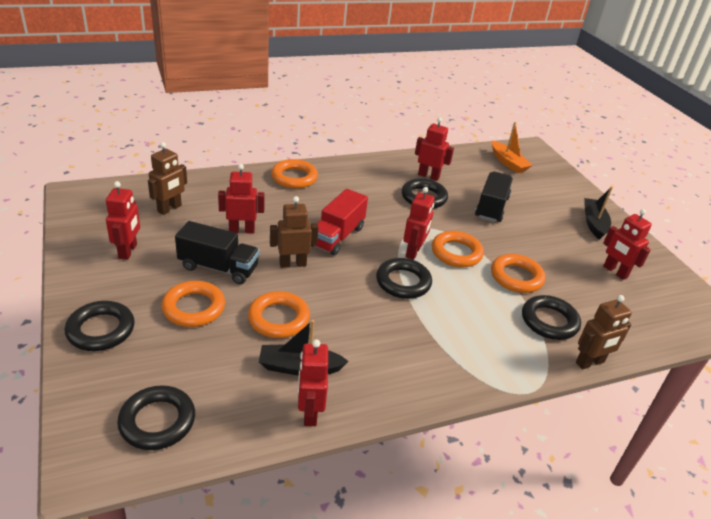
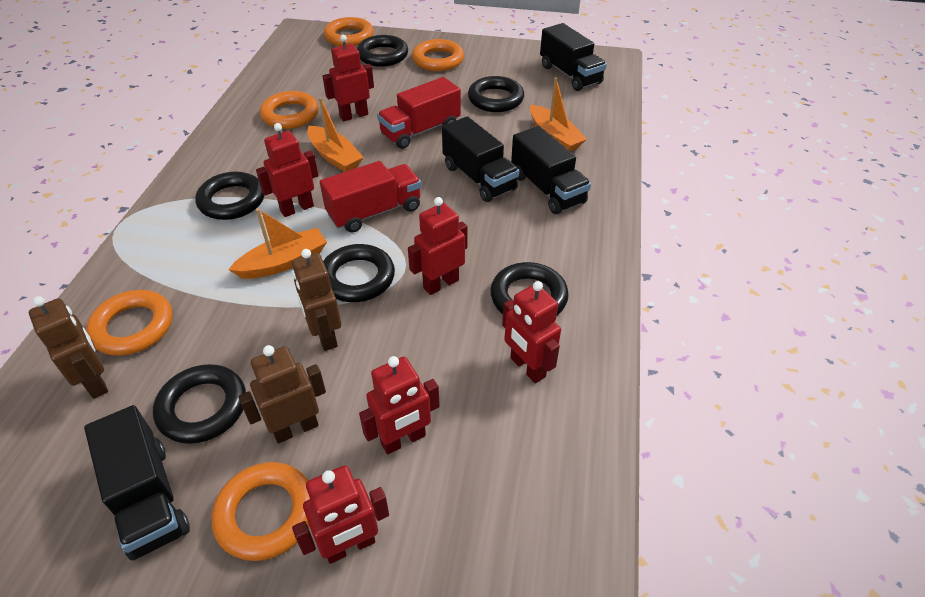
black boat: [259,320,349,375] [584,187,613,240] = 2 -> none = 0
black ring: [64,301,135,351] [117,385,195,450] [376,258,432,299] [401,178,448,209] [522,295,581,340] = 5 -> [153,364,246,444] [195,172,264,220] [323,244,395,302] [357,35,408,67] [468,76,524,112] [490,262,569,315] = 6
black truck: [175,221,259,284] [475,171,513,222] = 2 -> [84,405,190,561] [442,116,519,202] [511,126,591,214] [540,23,607,91] = 4
orange boat: [492,122,533,173] = 1 -> [228,208,327,279] [307,97,364,172] [530,77,587,151] = 3
red truck: [311,189,368,255] = 1 -> [320,161,421,233] [377,77,461,149] = 2

